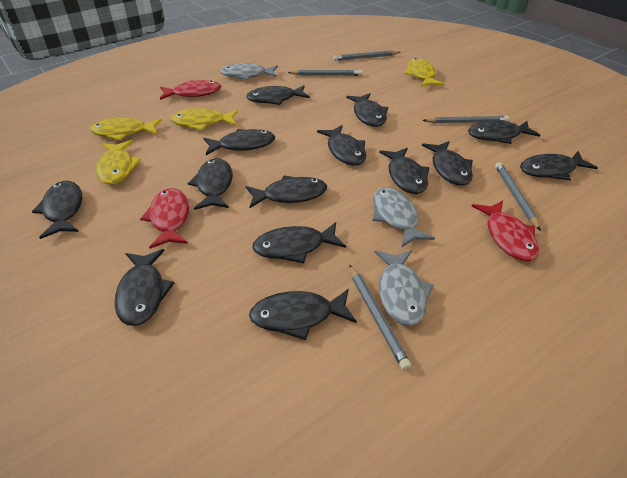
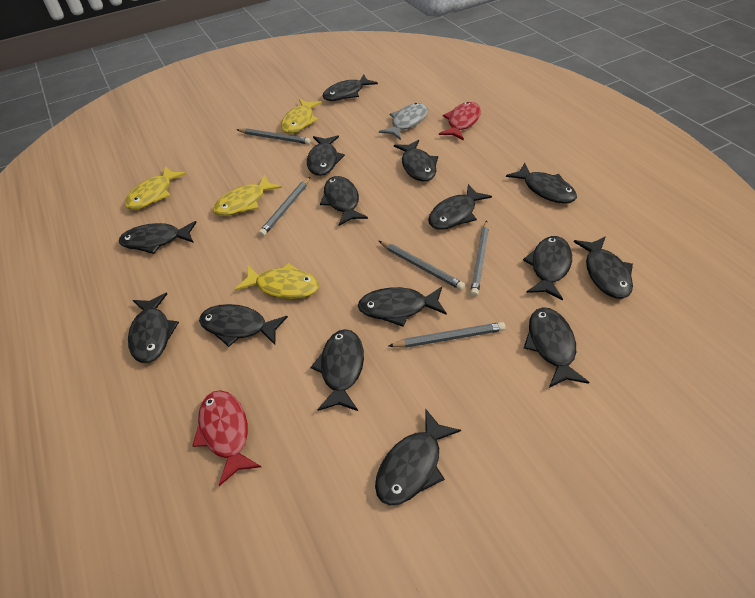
black fish: [32,181,82,239] [115,249,174,326] [188,158,233,210] [203,129,275,155] [246,85,310,105] [246,175,327,208] [249,289,357,340] [252,222,346,263] [317,125,366,166] [346,93,388,127] [379,148,429,194] [422,141,473,186] [468,121,540,144] [520,151,598,180] = 14 -> [119,221,197,254] [128,293,179,363] [199,304,288,347] [307,135,345,176] [311,329,364,411] [320,176,368,226] [322,74,378,101] [358,287,447,327] [375,409,461,505] [394,140,438,182] [428,184,492,229] [506,163,577,203] [523,236,572,300] [524,307,590,388] [574,236,633,299] = 15
grey fish: [220,63,278,80] [373,187,435,248] [374,250,434,326] = 3 -> [379,103,428,140] = 1
red fish: [140,188,189,249] [160,80,221,100] [472,201,539,261] = 3 -> [192,390,261,486] [439,102,481,140] = 2

